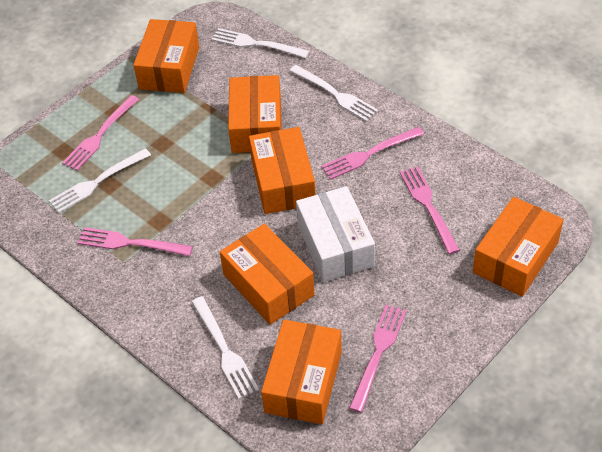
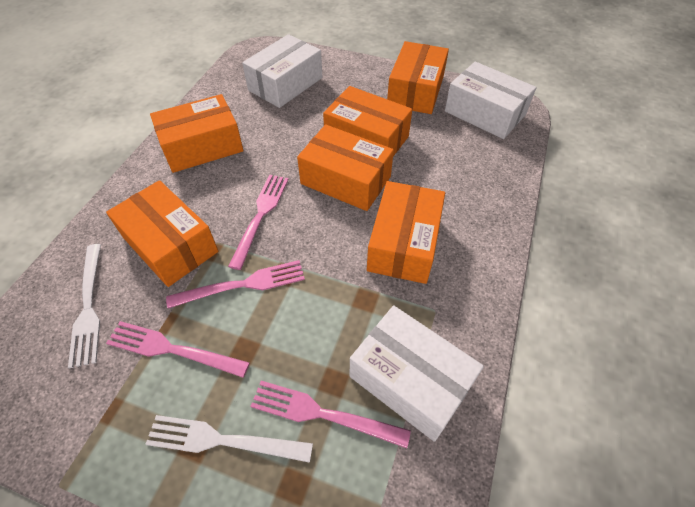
pink fork: [62,95,139,171] [77,227,193,256] [321,127,424,180] [349,304,406,413] [400,166,460,254] = 5 -> [106,321,250,378] [166,260,305,308] [228,175,289,270] [250,381,411,448] = 4
white box: [296,186,375,282] = 1 -> [242,34,322,108] [350,305,484,442] [445,62,536,139] = 3
white fork: [49,148,151,213] [192,296,259,399] [211,28,309,58] [290,65,378,122] = 4 -> [68,244,101,369] [145,415,313,463] = 2

